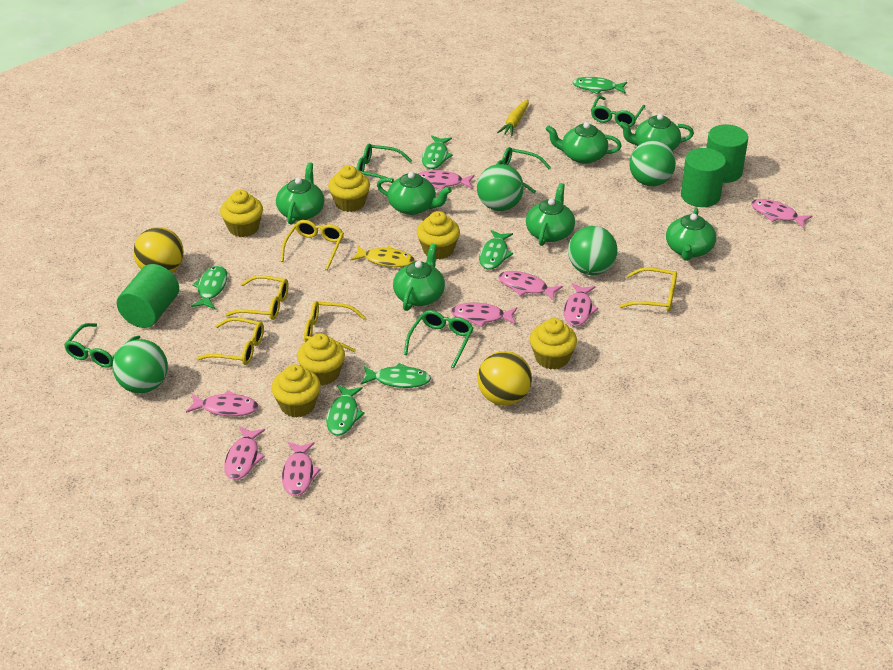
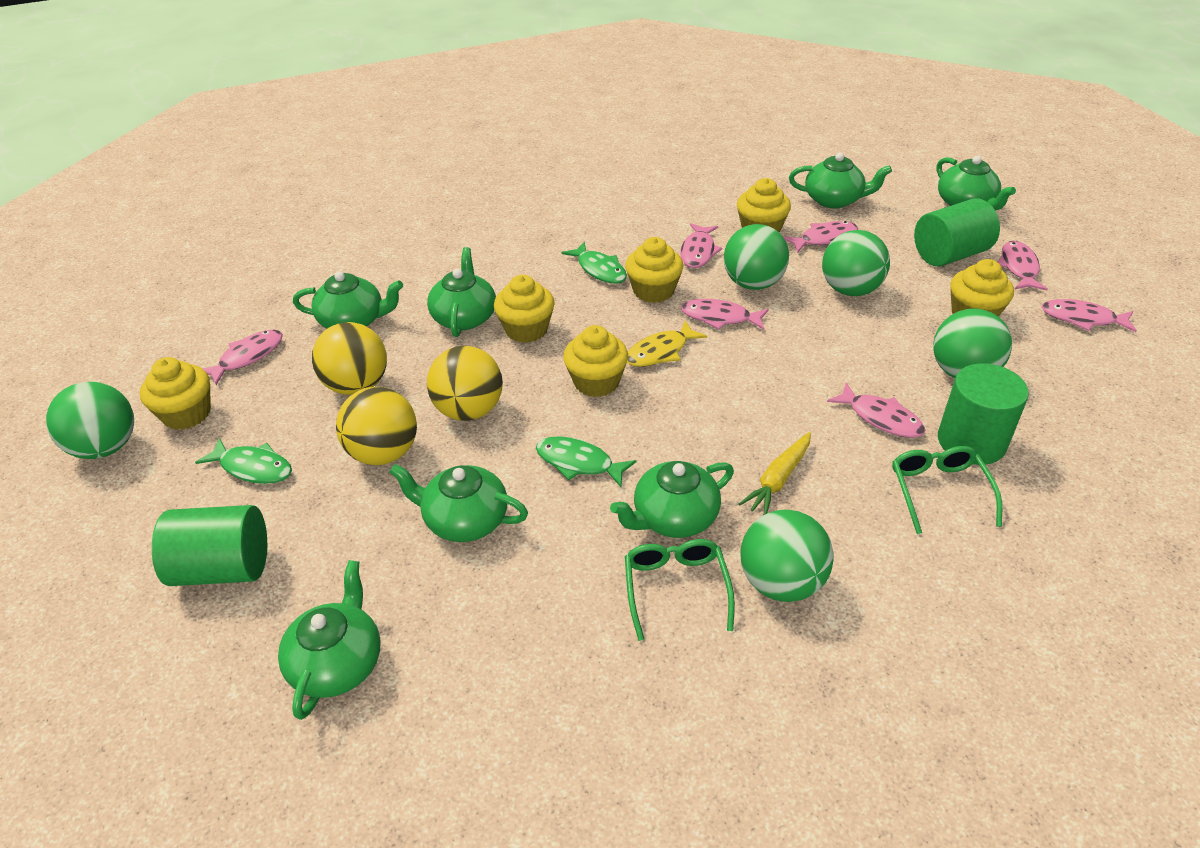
green ball: [113,339,168,393] [477,164,524,211] [568,226,618,275] [629,140,676,186] = 4 -> [46,382,134,459] [724,224,789,290] [740,510,834,602] [822,230,890,296] [933,308,1012,378] = 5
green fish: [191,265,227,309] [326,385,365,436] [360,363,431,388] [422,135,453,169] [479,230,513,269] [573,77,627,94] = 6 -> [195,438,292,484] [536,436,636,487] [562,242,627,284] = 3
green glasses: [64,323,140,368] [356,144,412,183] [404,310,473,368] [496,147,551,194] [591,96,645,127] = 5 -> [625,539,735,641] [892,446,1002,534] = 2
pink fish: [186,390,258,416] [224,426,265,480] [282,442,321,496] [418,170,475,190] [451,303,517,327] [498,271,563,301] [564,283,599,326] [751,199,812,228] = 8 -> [202,330,283,385] [680,223,722,268] [681,299,769,330] [783,221,858,253] [827,382,925,438] [998,241,1048,290] [1041,299,1137,332] = 7
yellow ball: [133,227,184,273] [477,351,532,406] = 2 -> [312,322,387,395] [336,387,417,465] [427,346,503,421] = 3
yellow glasses: [197,317,264,365] [225,275,288,320] [281,220,344,270] [304,301,366,352] [619,267,677,312] = 5 -> none = 0

